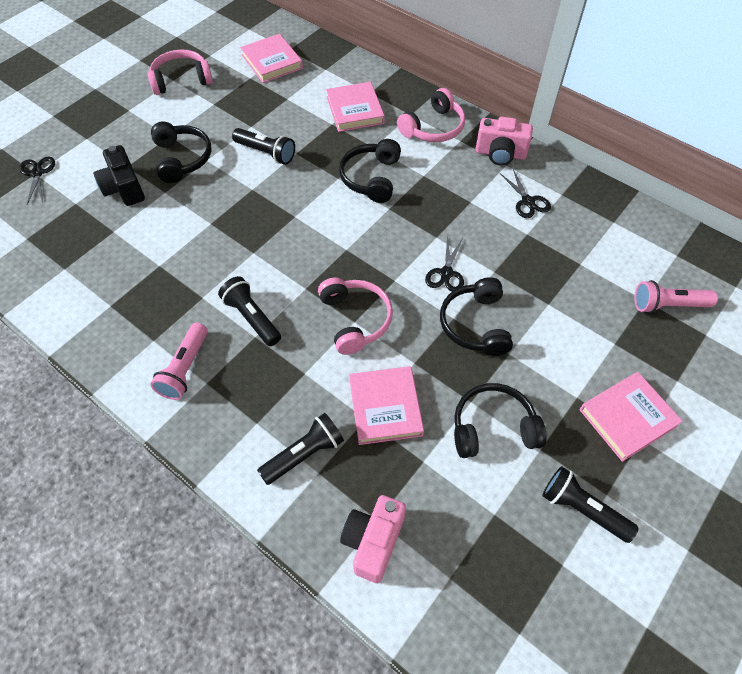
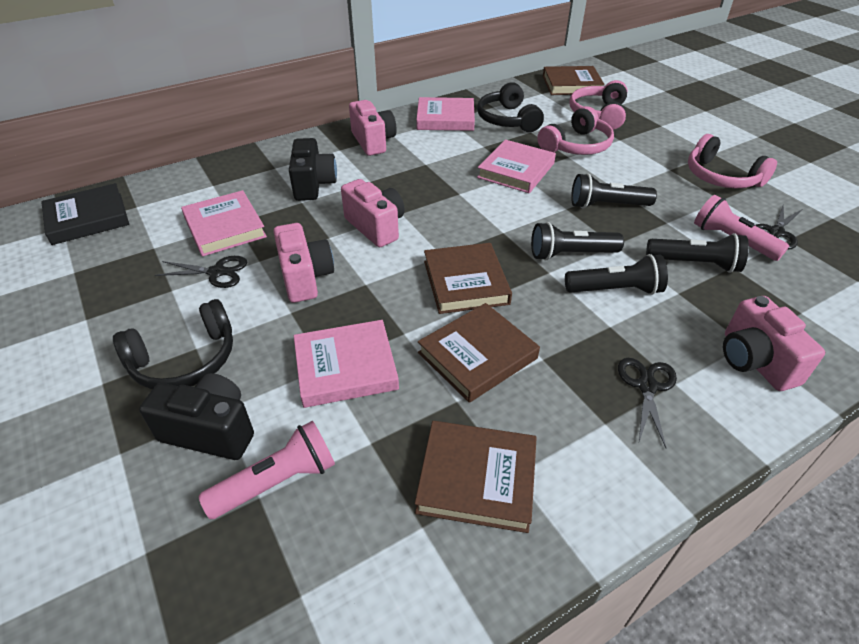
black book: none = 0 -> [41,183,129,245] = 1
black camera: [93,145,145,206] = 1 -> [139,373,254,460] [289,138,337,201] = 2
black headphones: [151,121,211,183] [339,139,401,203] [440,277,513,356] [454,383,547,458] = 4 -> [113,299,233,389] [477,82,544,132] = 2
brown book: none = 0 -> [415,421,537,533] [418,303,540,403] [424,243,512,314] [543,66,605,95] = 4
pink camera: [340,495,406,583] [476,117,533,166] = 2 -> [274,223,334,303] [341,179,405,247] [349,100,397,156] [723,296,825,391] = 4

